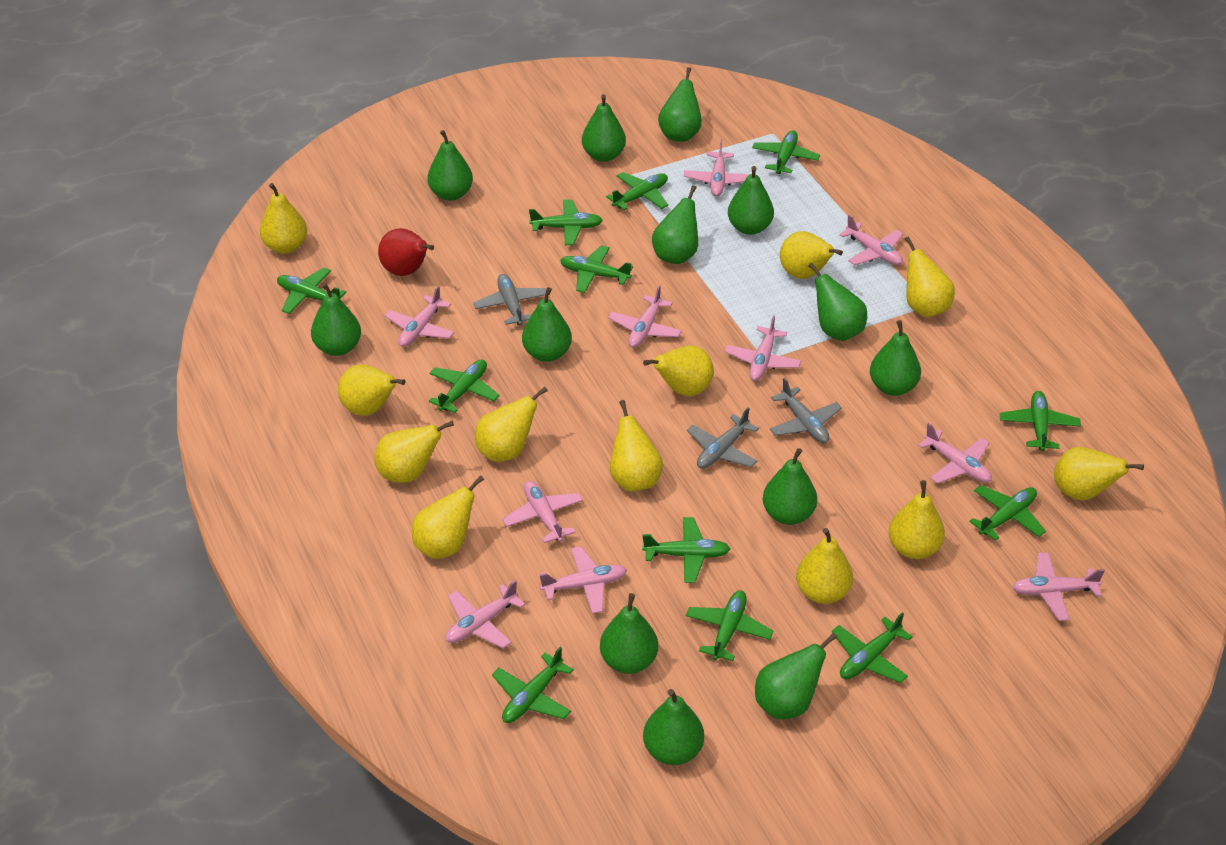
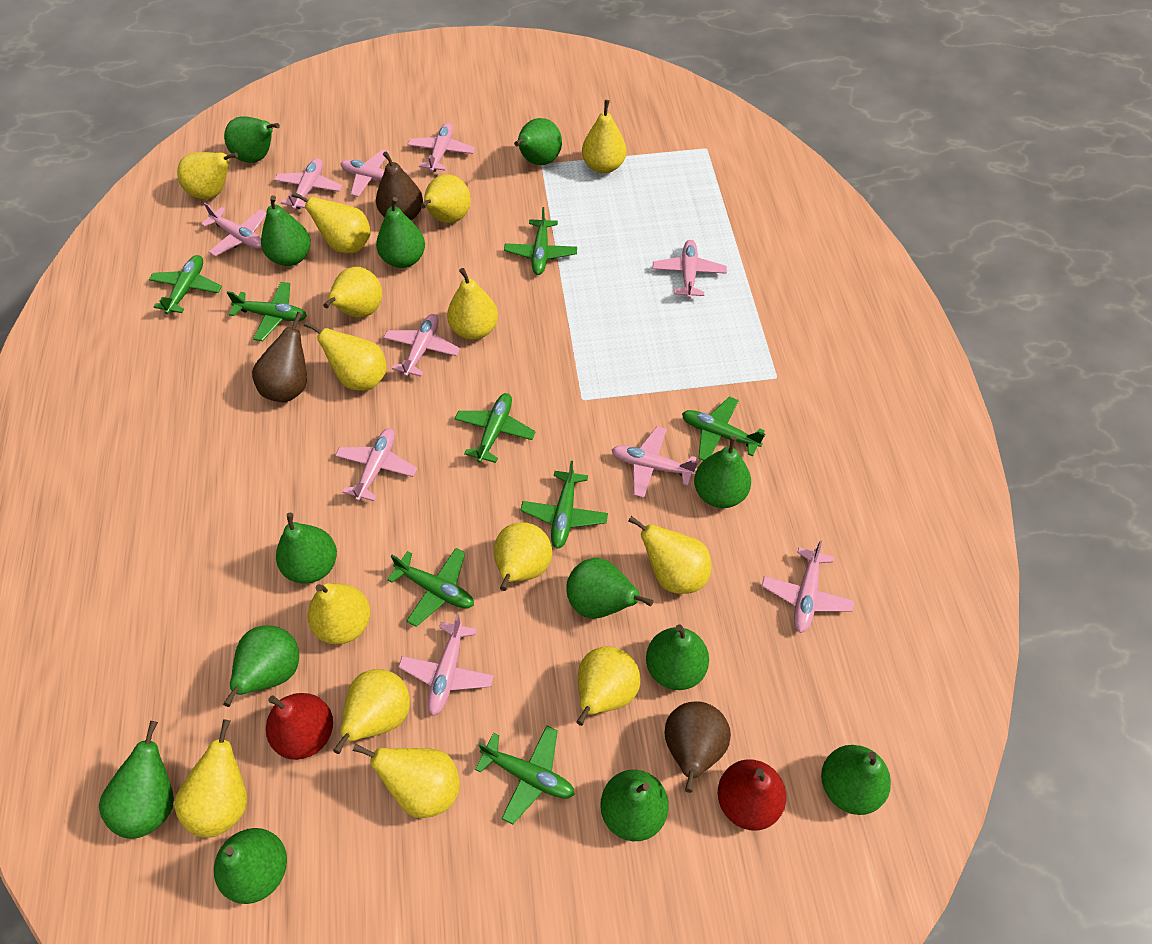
brown pear: none = 0 -> [252,312,307,402] [376,151,423,220] [664,701,731,793] = 3
green plane: [277,267,346,314] [429,359,500,413] [492,647,574,723] [529,199,603,245] [560,245,633,293] [606,172,668,210] [642,517,730,583] [686,590,773,661] [752,130,820,174] [832,612,913,683] [969,485,1046,541] [1000,391,1081,451] = 12 -> [149,255,222,314] [227,282,307,341] [387,548,474,627] [455,393,536,463] [475,725,575,824] [504,207,577,275] [520,461,608,549] [682,397,765,461] = 8
grey plane: [473,274,546,325] [687,407,759,469] [770,378,842,443] = 3 -> none = 0
red pear: [378,228,434,276] = 1 -> [266,693,333,760] [718,759,786,831] = 2
yellow pear: [260,183,307,254] [338,365,405,416] [374,421,454,483] [412,475,484,559] [475,387,548,462] [610,400,663,492] [643,346,714,396] [780,231,843,279] [796,528,853,604] [889,480,945,559] [905,236,955,317] [1054,447,1144,501] = 12 -> [174,719,247,838] [177,152,238,199] [292,192,371,253] [304,321,387,390] [308,583,370,644] [323,267,382,317] [333,669,410,754] [353,743,460,818] [421,175,471,223] [447,268,498,340] [494,522,552,591] [576,646,640,726] [582,100,627,174] [629,516,711,594] = 14

